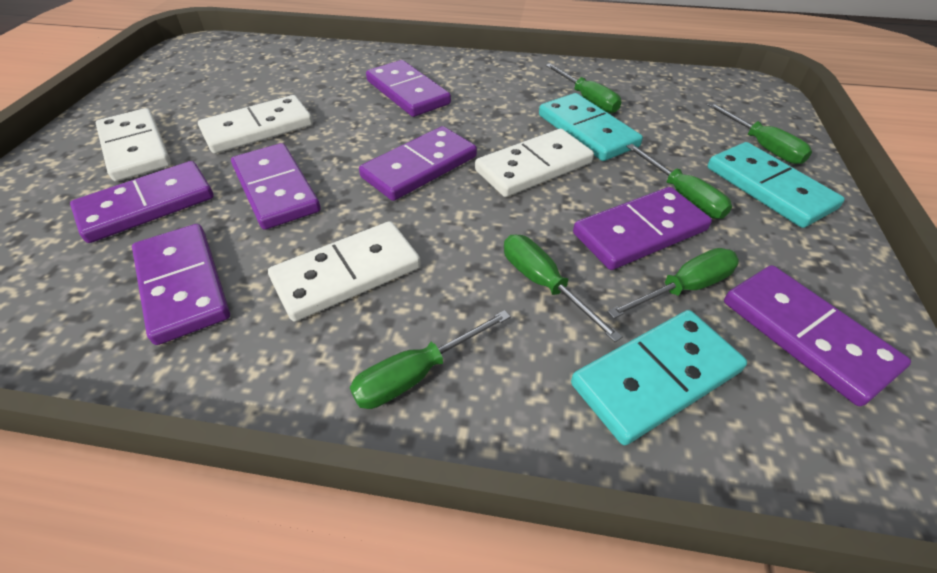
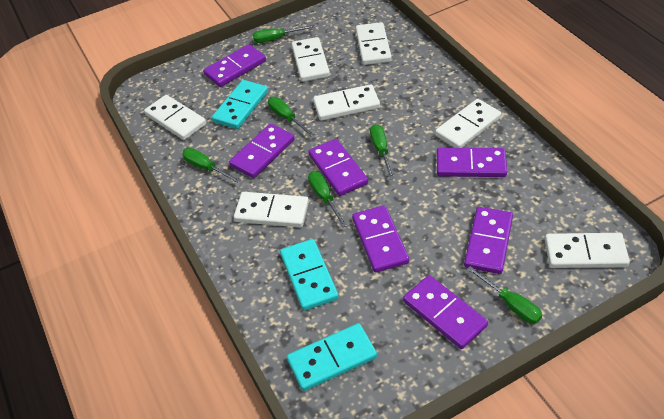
white domino: [96,108,171,181] [198,95,313,154] [268,221,421,322] [475,129,594,197] = 4 -> [144,95,206,140] [234,192,309,227] [291,37,330,82] [313,84,380,121] [356,22,392,65] [435,99,502,148] [545,233,630,268] = 7

